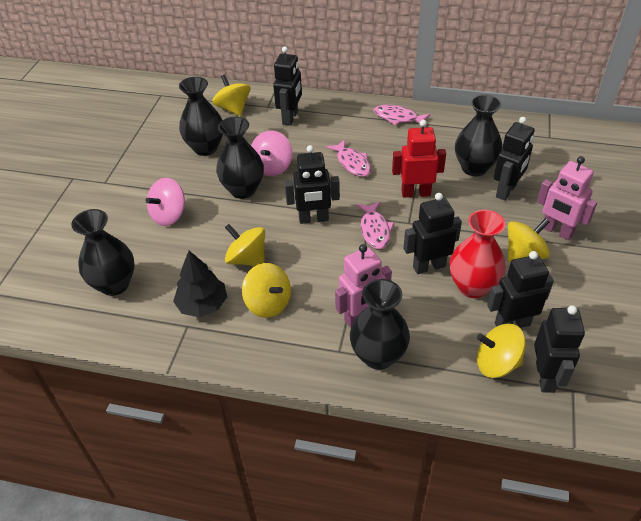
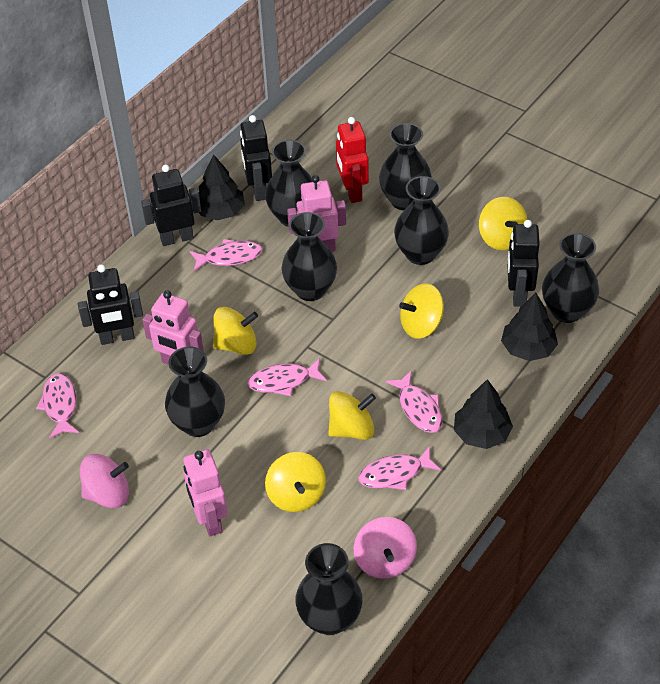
black robot: [273,46,302,126] [285,145,340,224] [404,193,462,274] [487,251,554,328] [494,117,535,201] [534,305,585,393] = 6 -> [78,264,143,345] [141,164,201,246] [240,115,272,201] [507,220,540,307] = 4
black tree: [173,251,227,317] = 1 -> [199,154,245,220] [454,379,513,449] [501,293,558,361] = 3
black vase: [71,209,135,296] [179,77,223,156] [216,117,264,199] [350,279,410,370] [455,94,502,176] = 5 -> [165,346,225,437] [265,140,313,227] [282,212,337,301] [295,543,363,635] [379,123,432,211] [394,176,449,265] [542,233,599,323] = 7
pink fish: [326,139,371,177] [356,201,394,249] [374,105,431,126] = 3 -> [36,373,79,439] [190,239,263,271] [248,358,327,396] [358,446,441,490] [386,370,442,433] = 5
pink robot: [335,244,392,328] [537,156,597,240] = 2 -> [142,290,204,365] [183,450,228,536] [287,175,346,252] = 3
red vase: [450,210,506,298] = 1 -> none = 0

